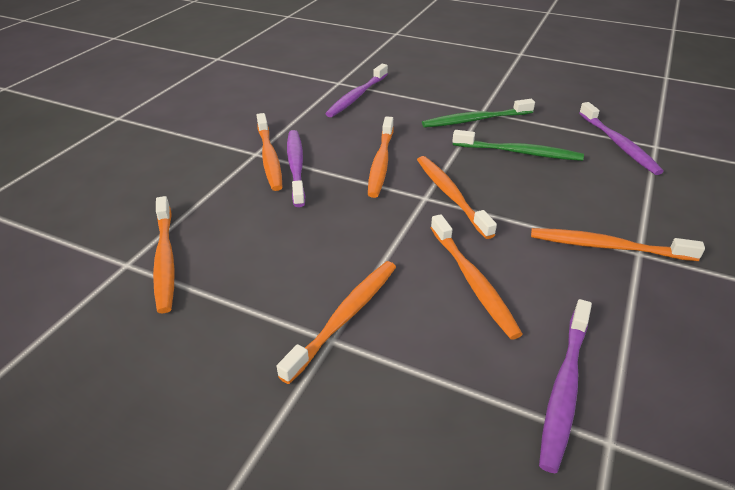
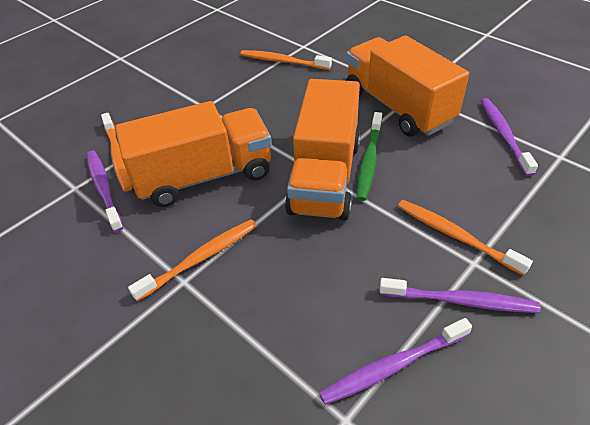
green toothbrush: [422,99,535,128] [452,130,584,161] = 2 -> [356,112,382,201] = 1
orange toothbrush: [153,196,175,313] [257,113,282,191] [277,261,396,384] [368,117,394,198] [417,156,497,239] [431,214,523,340] [531,228,705,261] = 7 -> [101,113,133,191] [128,219,257,301] [240,50,332,70] [398,200,533,276] = 4
orange truck: none = 0 -> [115,101,272,207] [285,79,360,221] [346,36,469,137] = 3

